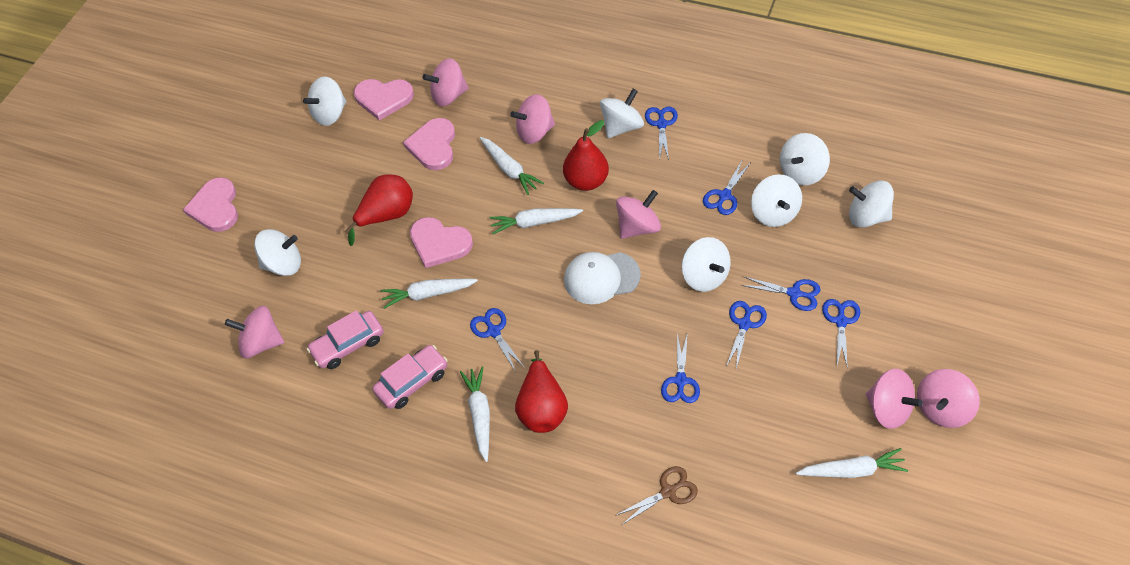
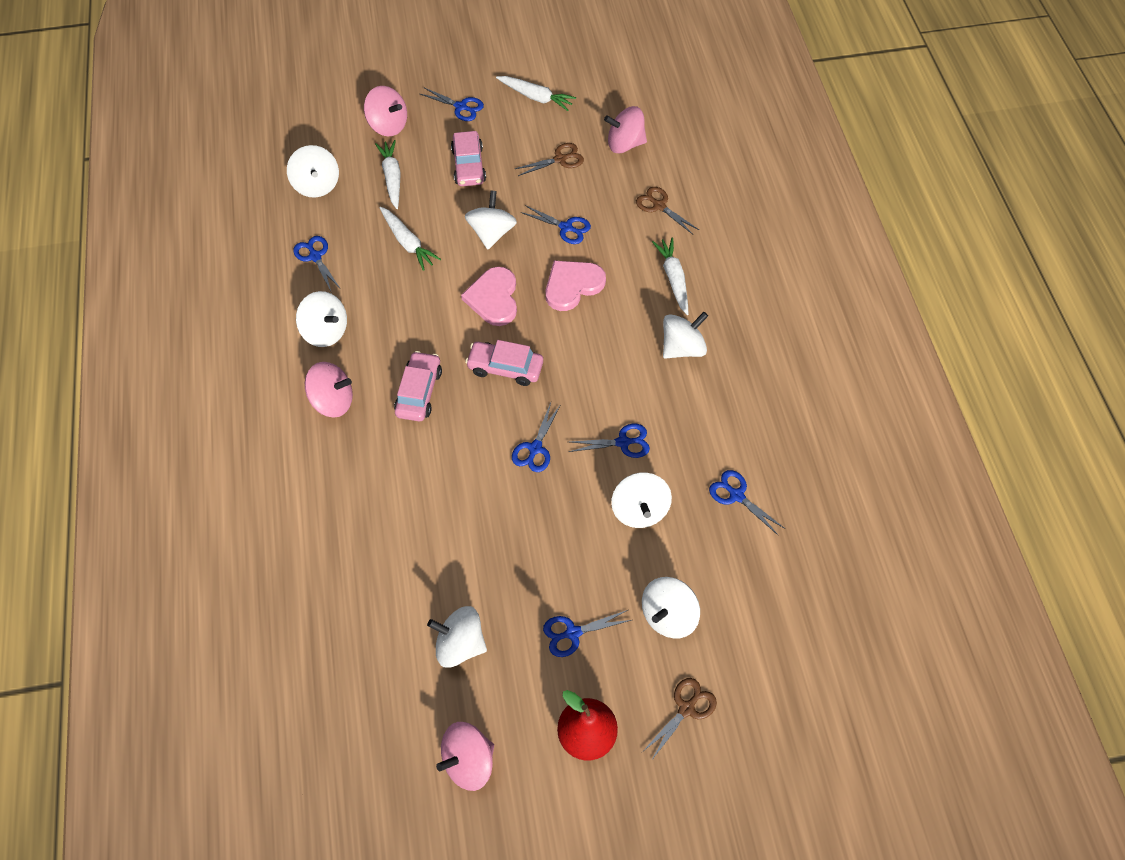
brown scissors: [615,466,698,525] = 1 -> [515,143,584,176] [636,187,699,234] [643,678,717,761] = 3
pink car: [307,310,384,369] [372,345,448,409] = 2 -> [394,351,442,422] [451,131,486,186] [465,340,543,386] = 3
pink heart: [183,177,238,232] [354,79,414,121] [403,118,455,170] [410,217,473,268] = 4 -> [461,267,517,326] [546,261,606,311] = 2
pink spinning top: [225,306,284,358] [423,58,469,106] [510,94,555,144] [616,190,661,239] [866,369,923,429] [917,369,980,428] = 6 -> [305,362,353,417] [364,86,407,137] [436,722,494,791] [604,106,647,153] = 4
red pear: [344,174,413,246] [515,350,568,433] [563,120,609,191] = 3 -> [557,690,618,760] = 1
white cap: [564,252,641,304] = 1 -> none = 0
white carrot: [381,279,478,309] [460,367,490,462] [480,137,544,195] [489,208,583,234] [796,448,908,478] = 5 -> [375,140,401,209] [380,207,441,271] [496,76,576,111] [652,237,688,315] = 4

